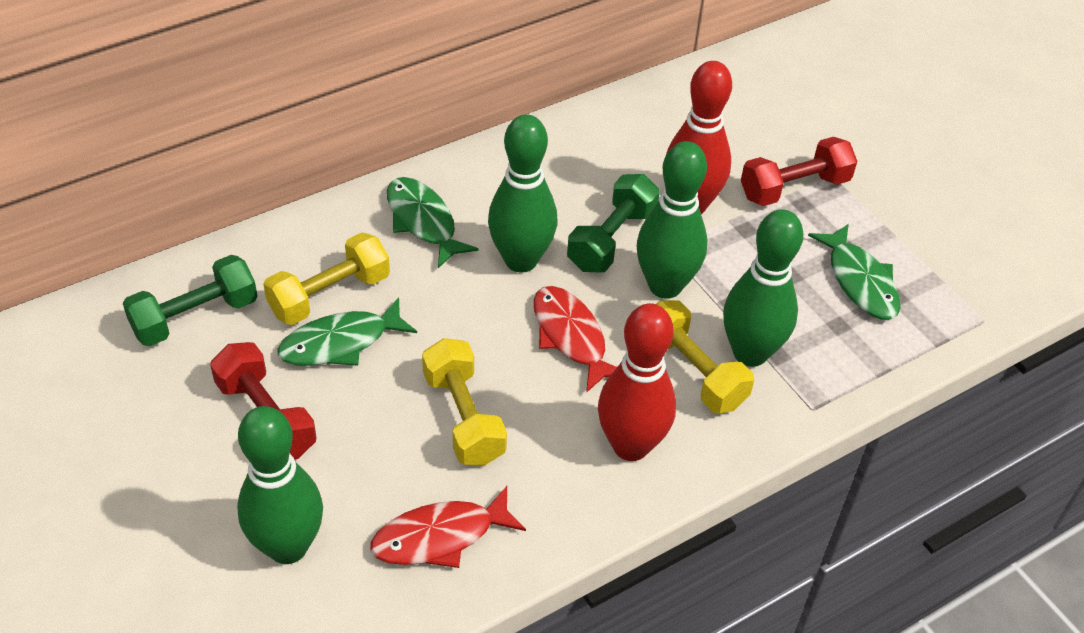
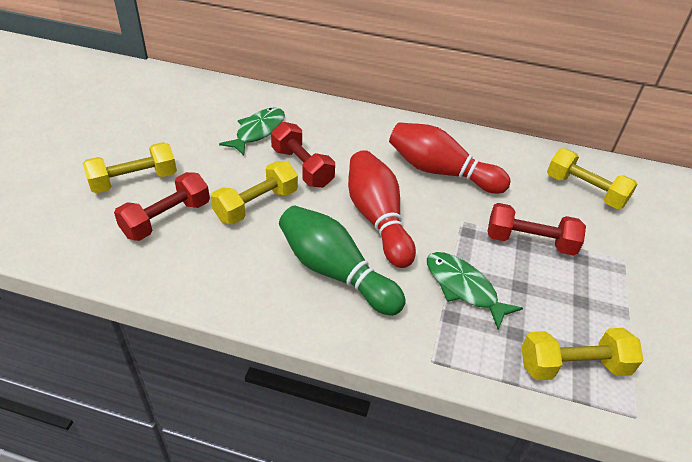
green bowling pin: [237,406,323,564] [488,114,557,273] [637,141,707,299] [723,209,804,367] = 4 -> [279,206,406,316] = 1
green dumbbell: [123,255,258,346] [567,174,660,272] = 2 -> none = 0
green fish: [278,297,417,366] [387,177,479,268] [808,224,900,320] = 3 -> [219,107,285,155] [427,252,523,329] = 2
red dumbbell: [210,342,317,460] [741,137,857,206] = 2 -> [114,172,210,241] [271,122,335,188] [487,203,586,256] = 3
red fish: [370,486,526,568] [534,286,617,393] = 2 -> none = 0
yellow dumbbell: [263,232,390,325] [422,338,507,466] [656,300,754,413] = 3 -> [83,142,177,193] [211,161,298,225] [522,328,644,380] [547,148,638,209] = 4

